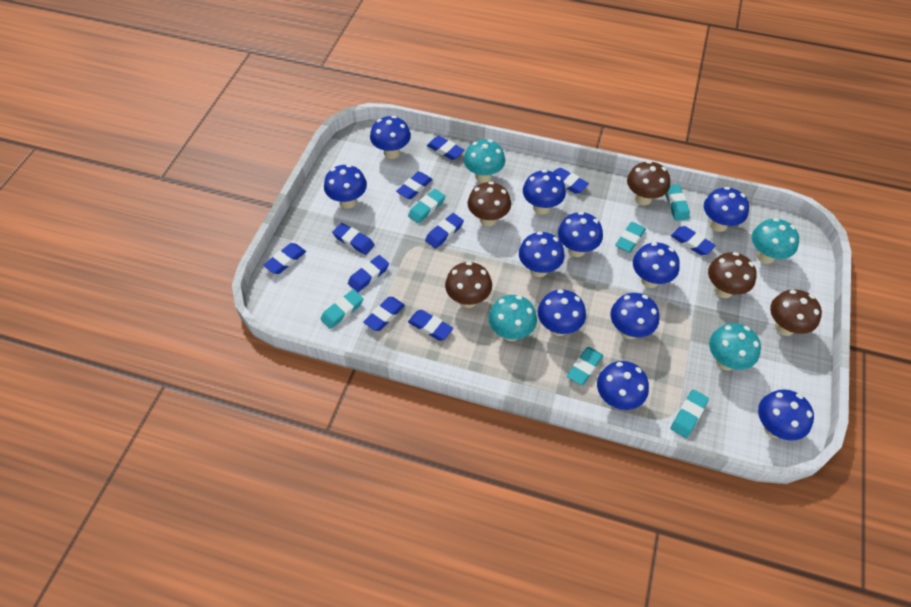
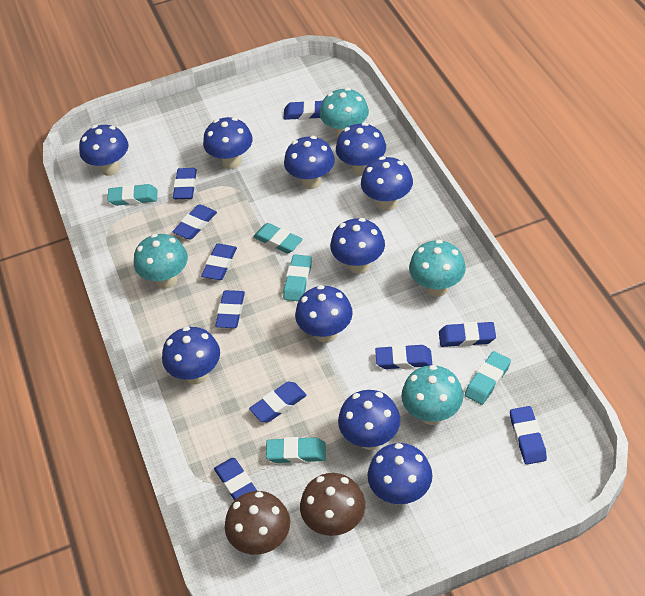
blue mushroom: [324,164,367,209] [370,116,411,159] [519,231,565,277] [523,170,566,214] [538,289,586,336] [558,212,603,257] [597,361,649,410] [610,293,659,339] [633,242,680,288] [704,187,749,232] [758,389,814,440] = 11 -> [79,125,128,176] [162,326,220,384] [203,117,253,169] [284,136,335,189] [295,285,353,343] [330,218,385,274] [336,123,386,176] [338,390,400,450] [361,157,413,211] [368,443,432,505] = 10
brown mushroom: [445,262,492,308] [468,181,511,226] [627,161,670,205] [708,252,757,298] [770,289,822,336] = 5 -> [225,491,290,555] [300,473,365,536] = 2
turquoise eraser: [320,290,363,329] [408,189,445,223] [567,347,603,385] [615,222,646,253] [665,184,690,221] [671,389,709,438] = 6 -> [107,184,157,206] [253,223,303,254] [266,437,326,463] [283,255,312,301] [465,351,511,405] = 5

